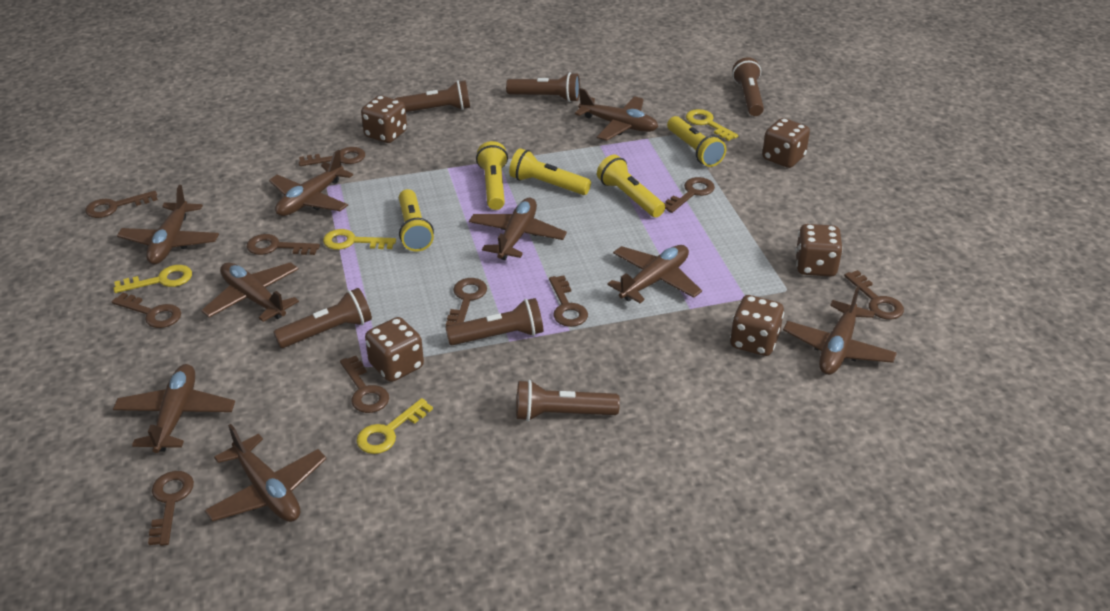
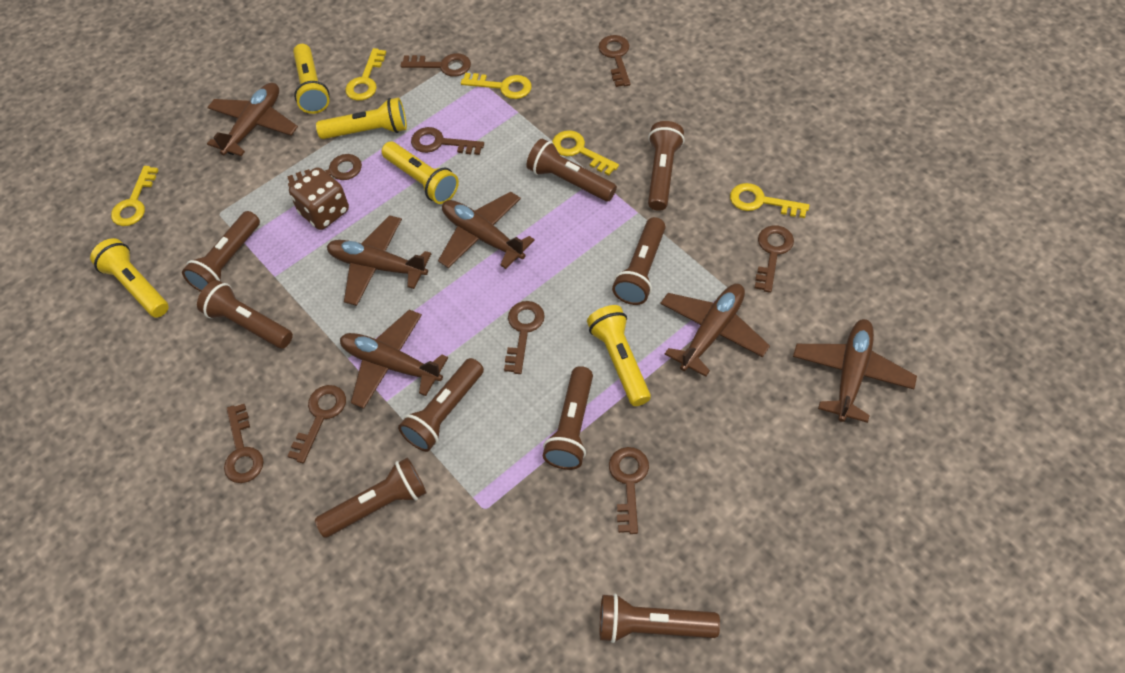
brown dice: [361,95,407,143] [365,317,424,382] [730,295,784,356] [762,118,810,168] [795,224,843,277] = 5 -> [289,167,349,230] = 1
brown flashlight: [273,288,372,348] [395,80,470,112] [446,298,543,345] [506,72,580,102] [516,380,620,421] [732,57,764,116] = 6 -> [182,211,260,292] [197,280,293,349] [315,457,427,538] [398,358,484,452] [526,139,617,201] [543,366,593,470] [600,594,720,643] [612,217,666,305] [648,121,685,211] = 9
brown key: [85,191,158,218] [112,293,181,328] [148,471,194,546] [247,234,320,255] [299,147,365,166] [340,356,389,413] [446,278,487,327] [549,275,588,327] [664,177,715,213] [844,270,904,319] = 10 -> [224,404,264,483] [287,154,362,187] [288,385,346,464] [401,53,471,77] [411,127,484,155] [504,301,545,374] [598,35,631,87] [609,447,649,534] [755,225,794,293] = 9
brown plane: [113,364,235,453] [117,185,219,264] [201,262,299,322] [205,424,326,522] [269,150,353,216] [469,198,567,260] [575,88,658,141] [607,245,702,303] [783,286,897,375] = 9 -> [207,83,298,156] [327,215,431,306] [340,310,448,409] [438,192,535,269] [660,284,770,377] [793,319,917,423] = 6
yellow key: [113,265,192,293] [323,229,396,250] [356,398,433,454] [686,109,738,141] = 4 -> [111,166,158,226] [345,48,386,101] [461,73,532,99] [552,130,619,175] [730,183,810,218] = 5

